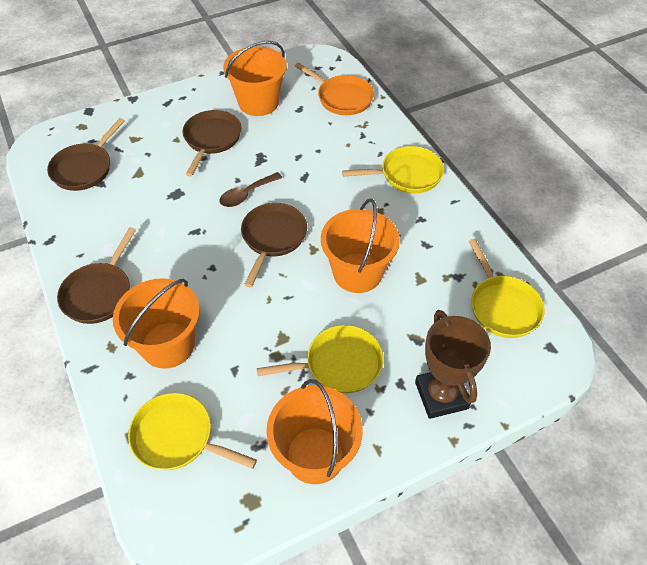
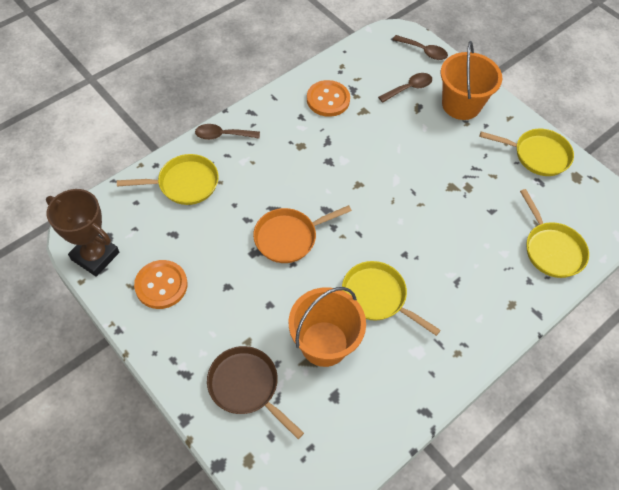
brown pan: [47,118,125,191] [57,227,136,324] [182,110,241,177] [241,203,307,287] = 4 -> [207,346,304,439] = 1
brown spoon: [220,172,282,207] = 1 -> [195,124,260,140] [378,73,432,103] [393,35,448,60] = 3
orange bucket: [113,278,200,369] [223,41,287,116] [266,379,363,484] [321,198,400,293] = 4 -> [289,287,366,367] [441,41,502,120] = 2
orange button: none = 0 -> [134,260,188,309] [307,80,350,117] = 2

